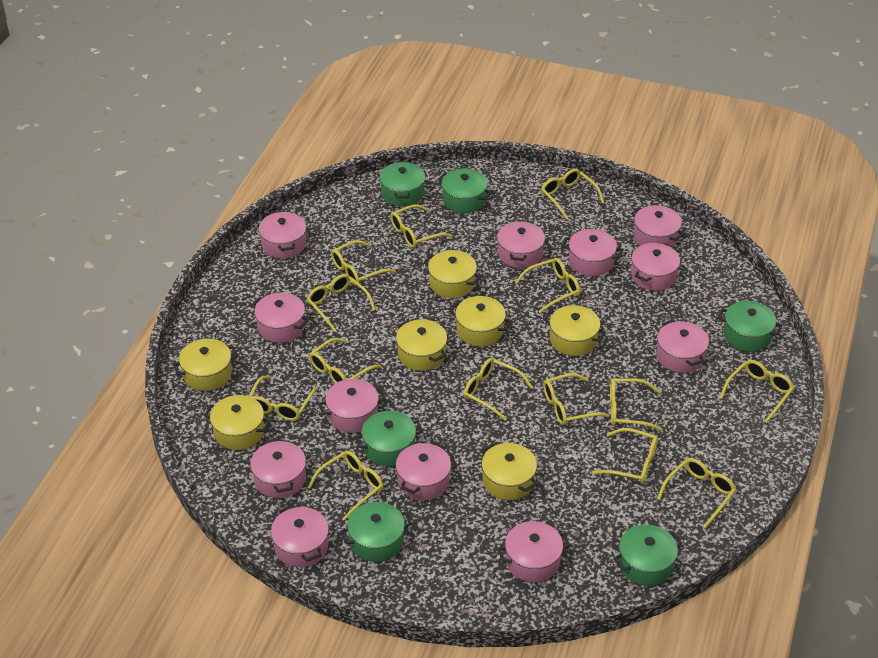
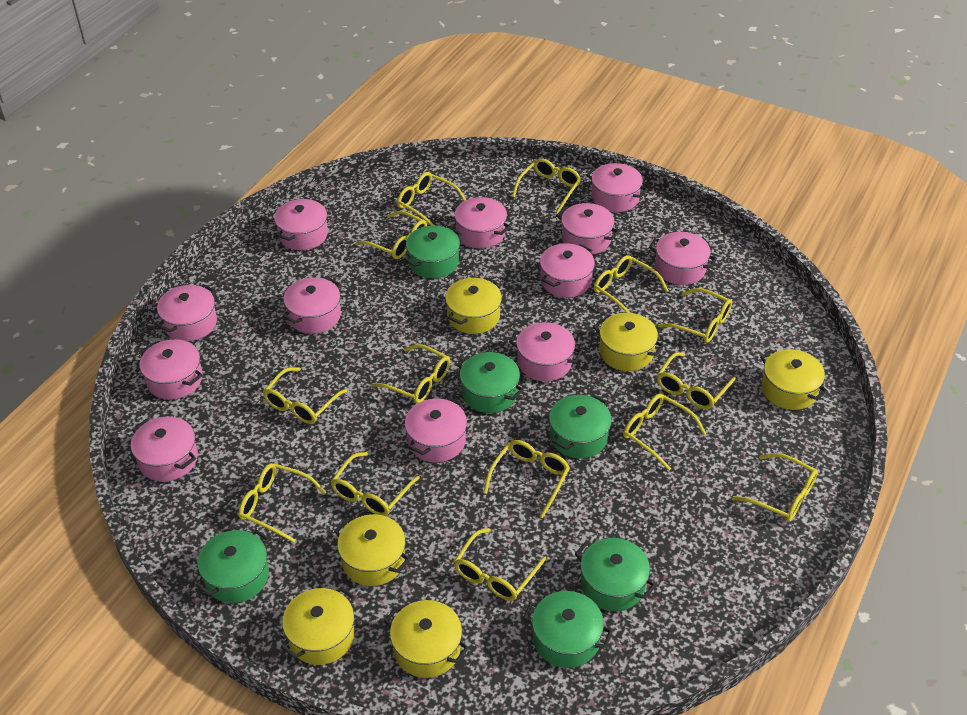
yellow pot: [173,339,238,391] [204,395,271,450] [396,319,447,371] [424,250,481,298] [449,296,512,346] [481,443,538,500] [544,305,606,356] = 7 -> [281,587,356,665] [334,514,410,586] [385,600,469,678] [445,277,502,334] [593,313,664,371] [760,349,828,410] = 6

